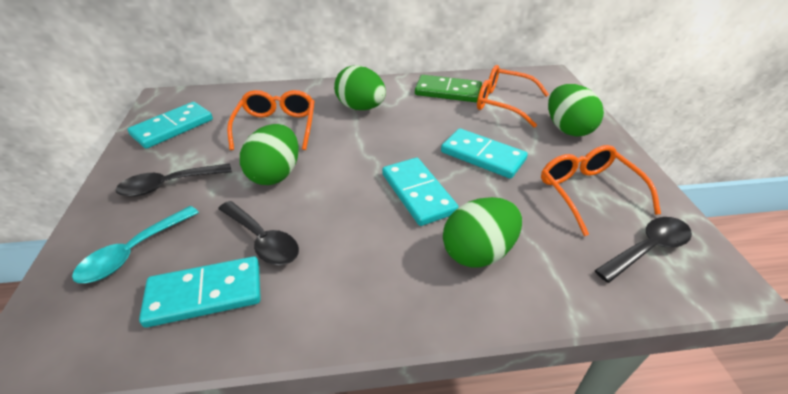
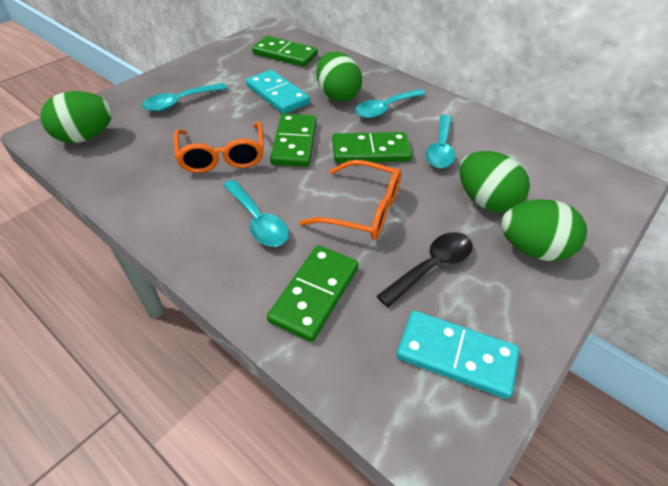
black spoon: [116,164,232,197] [218,201,299,265] [594,217,692,283] = 3 -> [377,232,473,307] = 1
green domino: [415,75,482,102] = 1 -> [252,36,318,67] [267,245,359,342] [270,114,316,167] [332,132,412,163] = 4
orange glasses: [227,90,314,150] [477,65,549,127] [541,145,661,236] = 3 -> [174,122,264,173] [299,160,401,240] = 2
turquoise domino: [127,102,213,149] [139,256,261,328] [382,158,459,226] [441,128,528,179] = 4 -> [246,70,310,114] [396,310,520,399] = 2
turquoise spoon: [72,206,199,283] = 1 -> [142,83,227,112] [223,180,289,247] [355,89,426,118] [425,115,456,168] = 4

